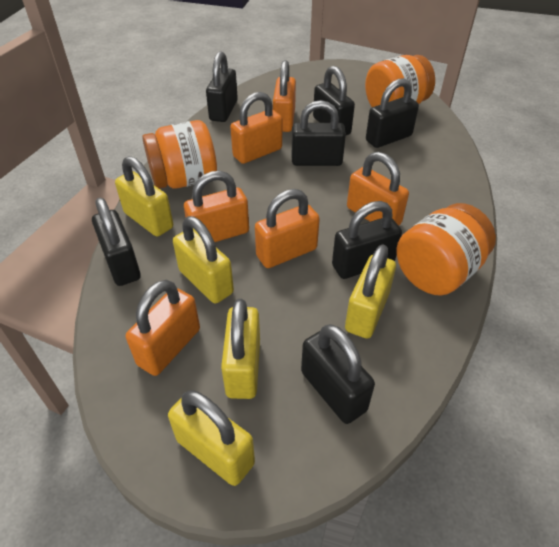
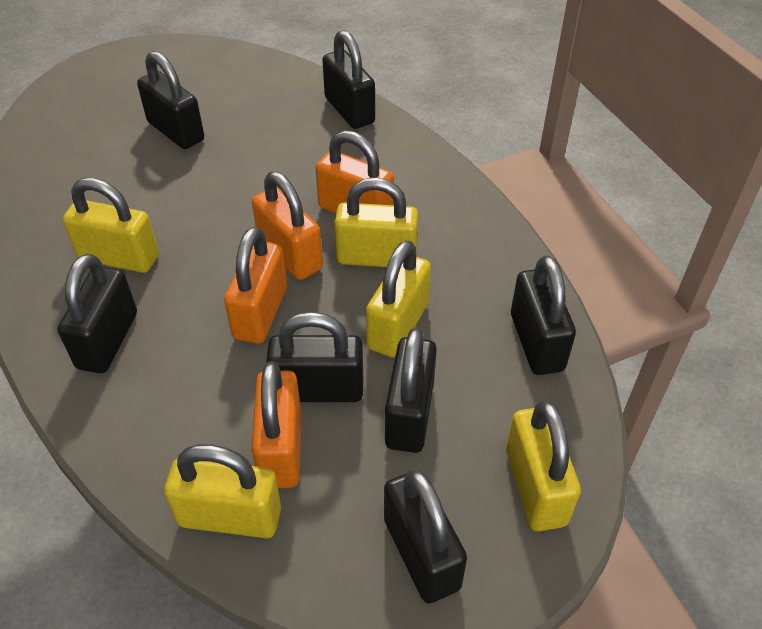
orange jar: [142,120,217,189] [365,55,435,107] [397,203,496,296] = 3 -> none = 0
orange padlock: [126,280,200,376] [184,171,249,242] [230,92,282,164] [255,189,320,268] [273,60,296,132] [347,152,409,226] = 6 -> [224,226,287,344] [252,171,323,280] [252,362,301,488] [315,130,394,213] = 4

